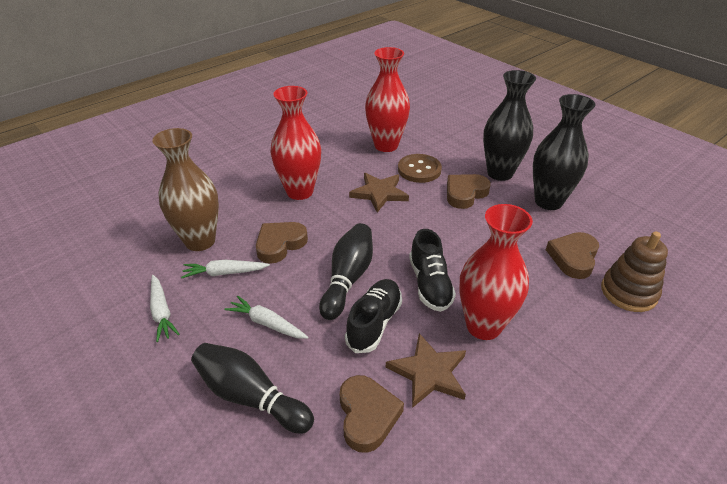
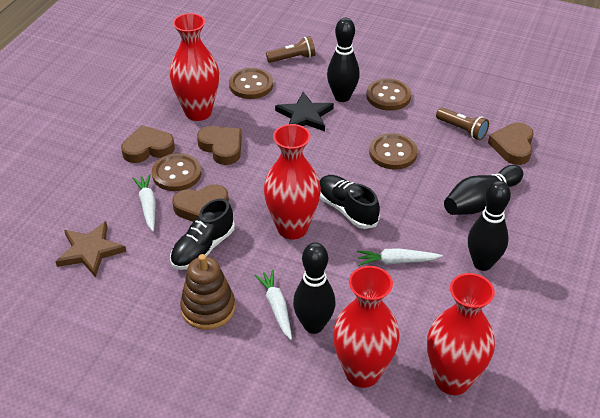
black bowling pin: [191,343,314,434] [319,223,373,320] = 2 -> [293,242,336,334] [327,18,360,102] [444,165,523,215] [468,181,511,271] = 4
black star: none = 0 -> [275,92,334,131] = 1
black vase: [483,70,536,181] [533,94,596,210] = 2 -> none = 0
brown button: [398,154,442,183] = 1 -> [152,153,201,191] [229,68,273,99] [366,78,411,111] [369,133,418,170] = 4
brown flashlight: none = 0 -> [266,36,315,63] [436,108,489,140] = 2
brown star: [349,173,409,212] [386,333,466,408] = 2 -> [55,221,126,278] = 1
brown vase: [152,128,219,251] = 1 -> none = 0
red vase: [270,86,321,200] [365,47,410,152] [459,204,533,340] = 3 -> [170,13,219,121] [264,124,321,240] [333,266,400,388] [427,273,495,395] = 4

